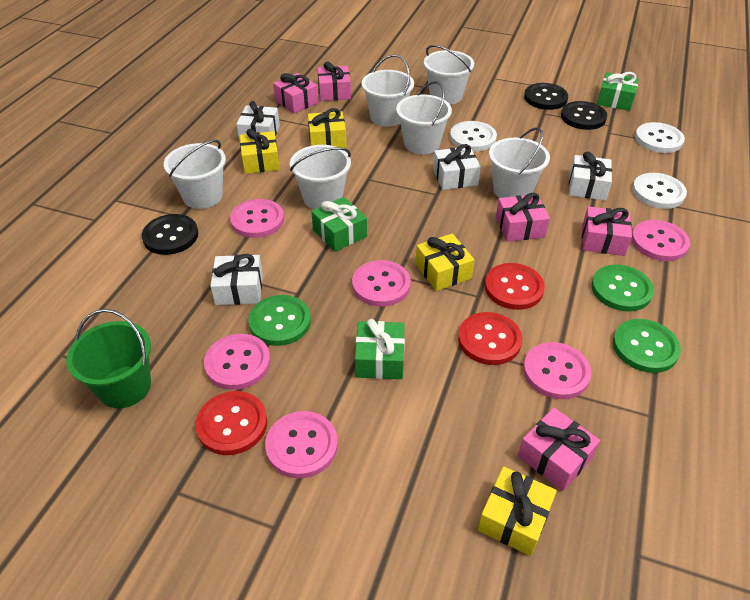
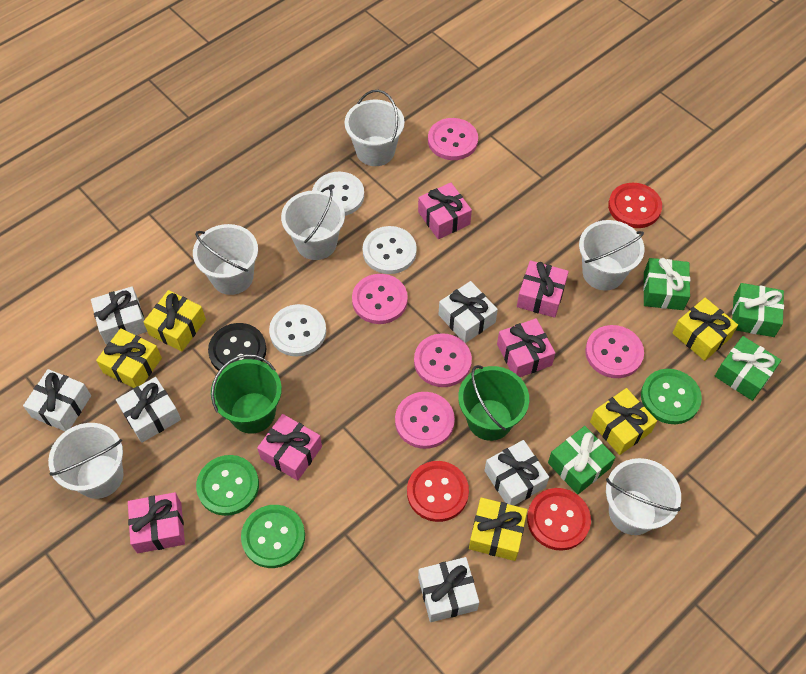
black button: [142,214,198,255] [524,83,568,110] [561,101,607,130] = 3 -> [208,323,266,371] = 1
green bucket: [67,309,151,408] = 1 -> [211,354,282,434] [458,365,529,441] = 2
green gift: [311,197,367,252] [355,319,405,379] [597,72,639,111] = 3 -> [548,426,616,495] [643,258,690,310] [715,336,781,401] [732,283,784,337] = 4
pink button: [204,334,270,390] [230,199,284,238] [265,411,338,478] [352,260,411,307] [523,342,591,399] [631,220,690,261] = 6 -> [352,274,408,324] [395,392,455,449] [414,333,472,387] [428,118,478,160] [585,325,644,378] = 5
white gift: [210,254,263,305] [237,101,280,142] [433,144,481,190] [569,152,612,201] = 4 -> [23,369,91,431] [91,286,147,344] [116,377,181,443] [418,557,479,622] [439,281,498,343] [484,440,549,505] = 6
yellow gift: [240,129,280,174] [308,108,346,148] [416,234,475,291] [478,466,557,556] = 4 -> [96,328,162,388] [143,290,206,351] [469,498,527,561] [590,388,657,455] [672,298,738,361] = 5

